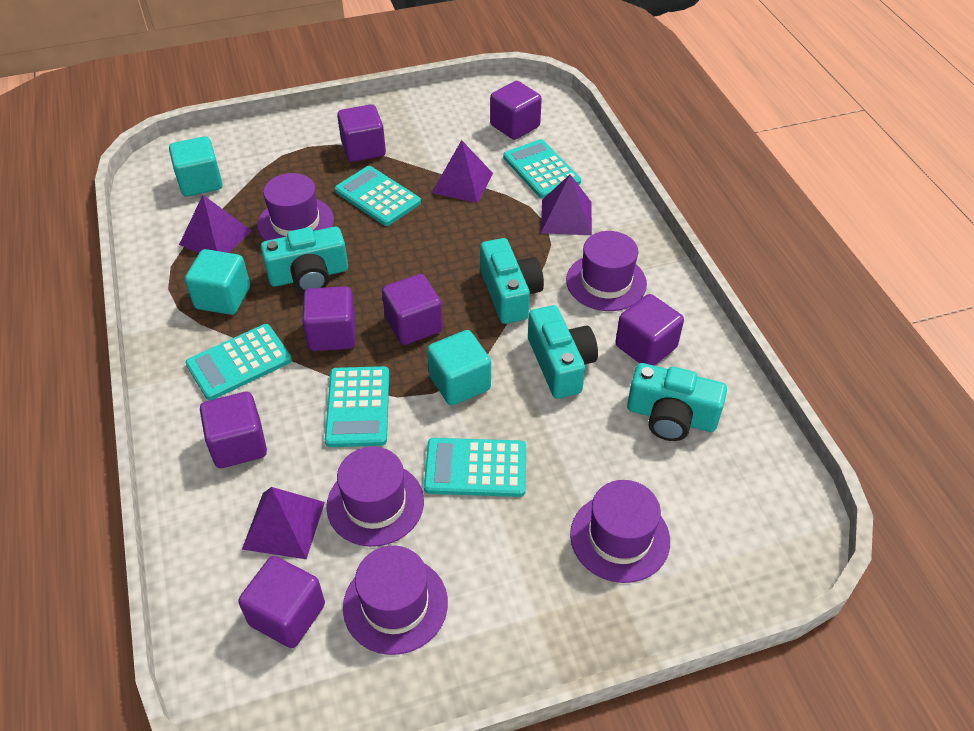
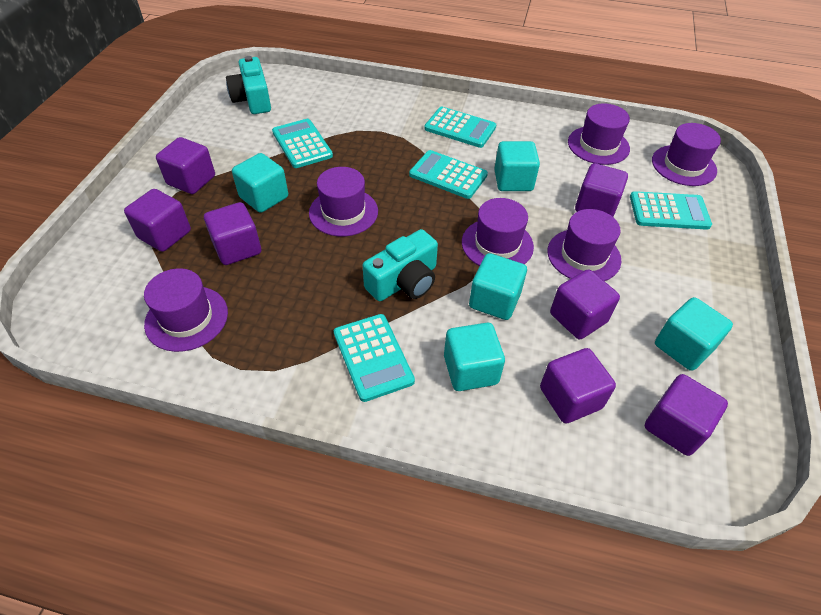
purple hat: [258,173,334,241] [327,447,424,547] [343,546,448,655] [566,231,647,311] [570,480,670,583] = 5 -> [144,268,228,352] [309,167,378,237] [462,198,534,266] [548,209,621,281] [568,103,630,165] [652,123,721,186] = 6
purple pyramid: [179,195,252,253] [242,487,325,559] [432,140,493,203] [541,174,592,235] = 4 -> none = 0
turquoise camera: [261,227,348,293] [480,238,544,324] [528,305,598,399] [627,363,727,441] = 4 -> [226,56,271,114] [363,229,438,301] = 2
turquoise cube: [169,136,223,197] [185,249,250,315] [427,330,491,406] = 3 -> [232,153,288,213] [444,323,505,391] [469,253,527,320] [494,141,540,191] [655,297,733,371] = 5

